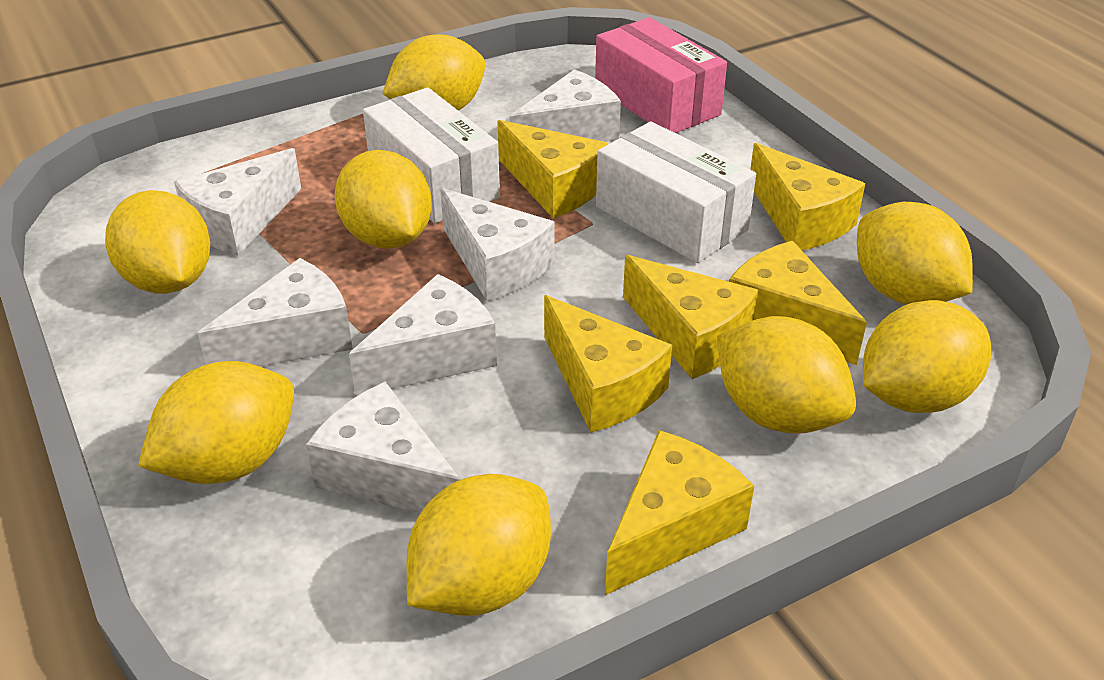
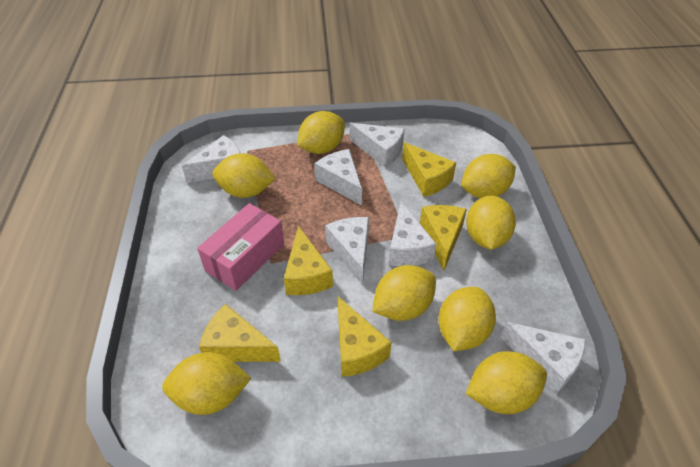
white box: [363,87,500,223] [596,121,756,263] = 2 -> none = 0
yellow cheese: [497,120,608,218] [544,295,672,433] [605,430,754,595] [623,255,758,379] [729,241,867,365] [750,143,865,250] = 6 -> [199,304,281,362] [284,226,333,295] [338,296,392,377] [402,142,456,197] [420,205,467,271] = 5

